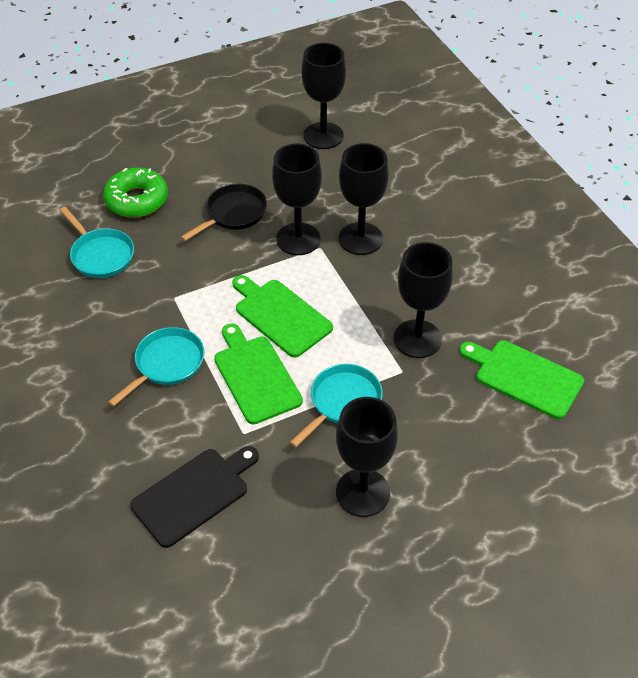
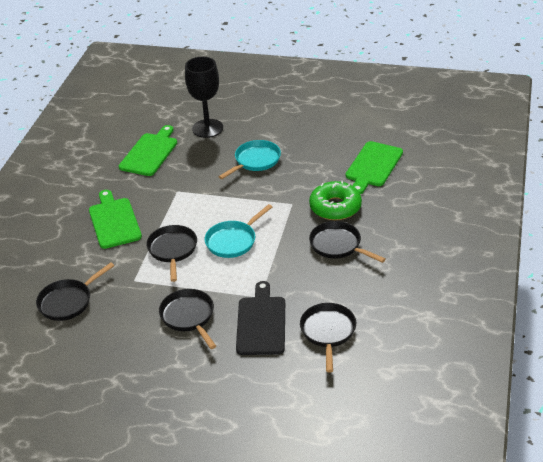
black goblet: [272,143,322,255] [302,43,346,149] [336,397,398,517] [339,143,389,255] [394,242,453,358] = 5 -> [185,57,223,138] = 1
black pan: [181,184,267,241] = 1 -> [36,263,115,321] [146,225,197,282] [159,289,216,349] [300,303,356,372] [309,221,386,263] = 5
turquoise pan: [60,207,134,278] [108,327,205,407] [290,364,383,447] = 3 -> [205,204,272,258] [219,140,281,179] = 2

